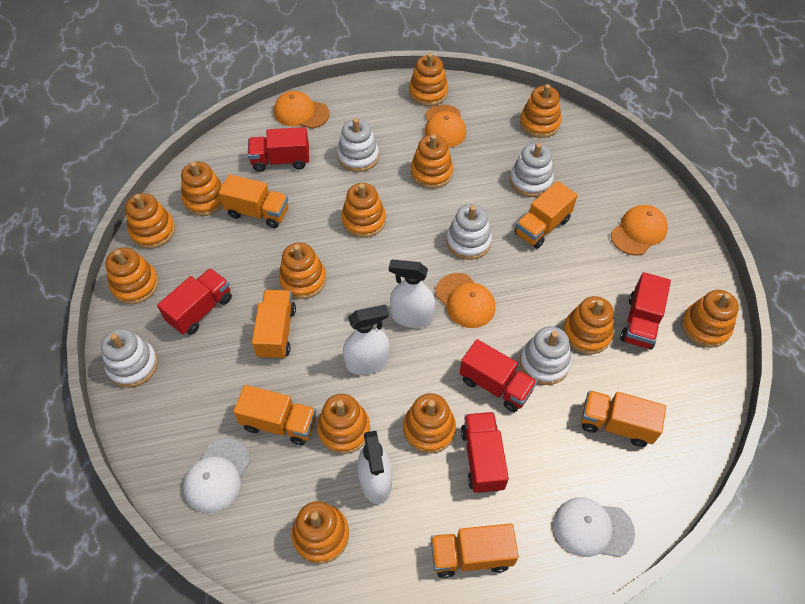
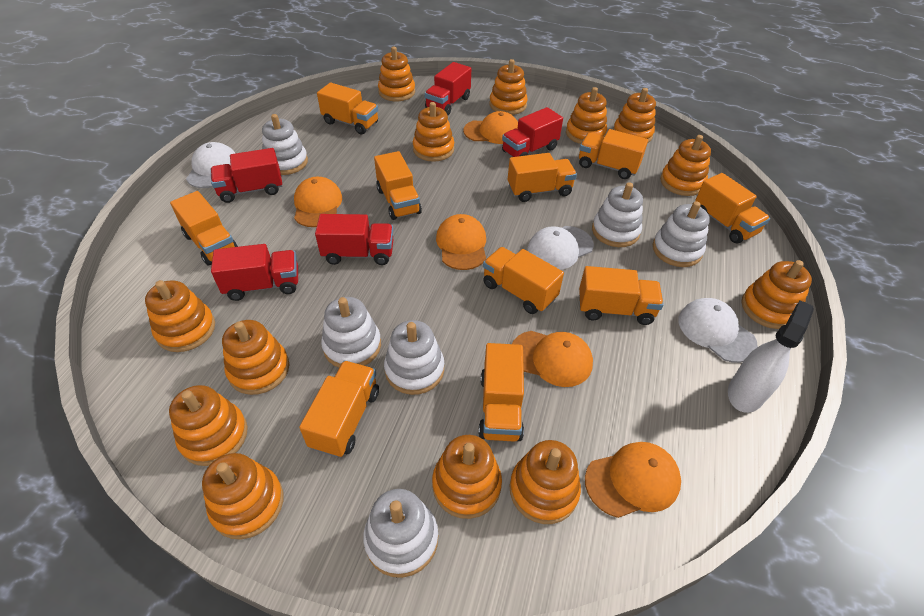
orange cap: [274,91,330,129] [424,104,466,148] [435,273,496,328] [611,205,668,256] = 4 -> [294,177,342,227] [436,214,486,270] [463,111,518,144] [512,331,593,387] [585,442,681,518] = 5
orange truck: [219,174,288,228] [233,385,316,445] [252,290,296,360] [431,523,519,578] [514,181,577,249] [581,390,666,447] = 6 -> [170,191,238,265] [299,361,379,458] [317,83,378,134] [374,151,422,220] [479,343,524,442] [483,247,564,314] [508,153,577,202] [579,129,648,179] [579,266,664,325] [695,173,770,244] = 10
white cap: [183,438,250,513] [553,497,635,557] = 2 -> [186,142,235,188] [528,226,594,270] [678,298,758,363] = 3
white spray bottle: [343,304,390,375] [357,431,392,504] [389,260,435,328] = 3 -> [728,300,814,413] = 1
white stacking toy: [101,329,158,387] [337,118,379,172] [446,204,492,260] [510,143,554,197] [520,326,571,385] = 5 -> [262,114,308,175] [321,297,381,368] [363,489,438,578] [384,320,444,395] [592,182,643,247] [653,201,710,267] = 6

